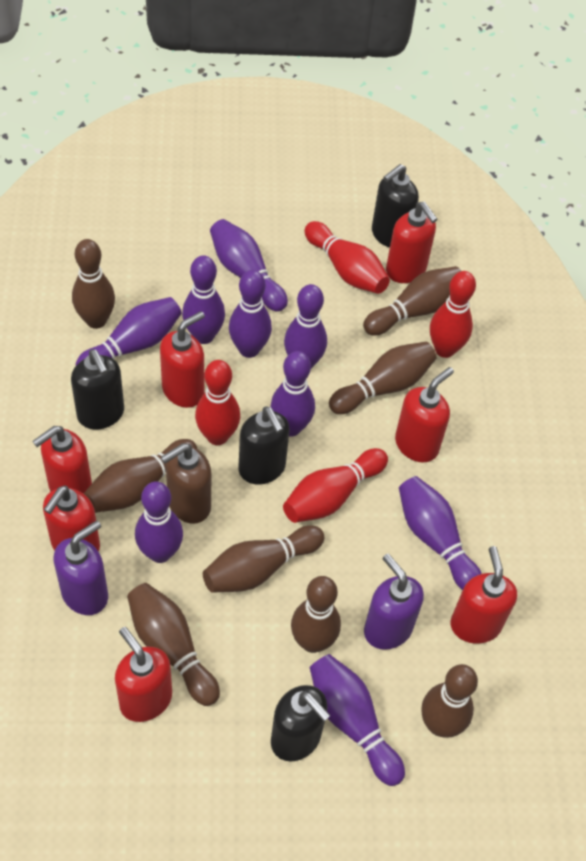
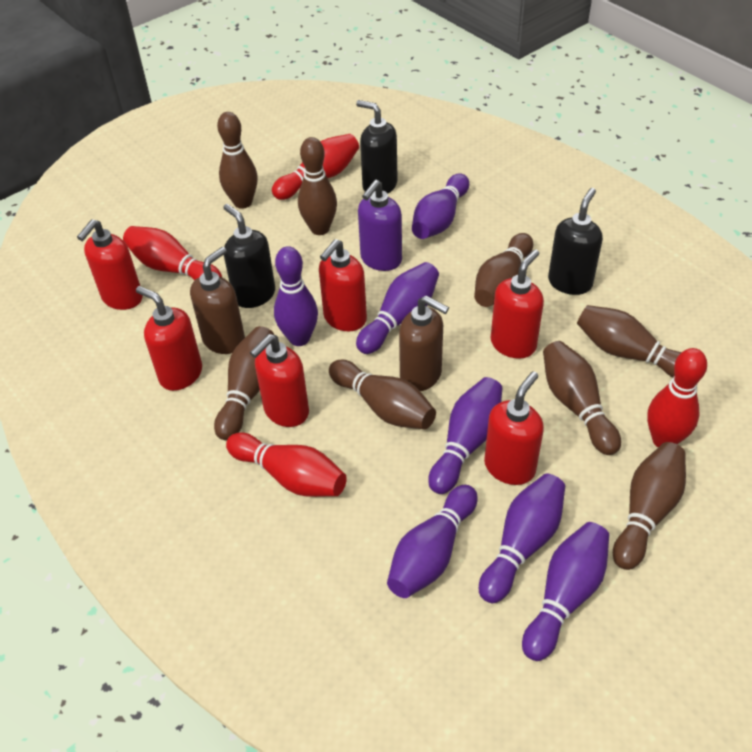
black soap dispenser: [71,349,124,429] [238,406,290,484] [271,685,331,762] [372,164,419,248] = 4 -> [223,204,275,308] [356,100,398,194] [548,188,603,295] = 3
brown soap dispenser: [161,443,211,524] = 1 -> [190,247,245,354] [399,296,449,391] = 2
purple bowling pin: [76,297,182,365] [135,481,183,563] [182,255,225,344] [210,219,288,312] [229,270,272,358] [270,351,315,437] [284,284,327,368] [309,654,405,786] [399,476,482,590] = 9 -> [274,246,318,346] [356,262,439,354] [387,485,478,598] [412,174,469,239] [428,377,502,494] [479,474,565,603] [522,522,609,661] = 7
purple soap dispenser: [54,521,108,615] [364,554,424,650] = 2 -> [358,180,402,271] = 1
red soap dispenser: [32,426,92,494] [43,486,100,551] [115,627,172,722] [160,311,205,408] [386,202,438,283] [395,367,454,462] [450,546,517,644] = 7 -> [77,219,143,310] [136,286,202,391] [250,334,309,427] [319,239,367,331] [484,371,544,485] [491,249,544,359] = 6

